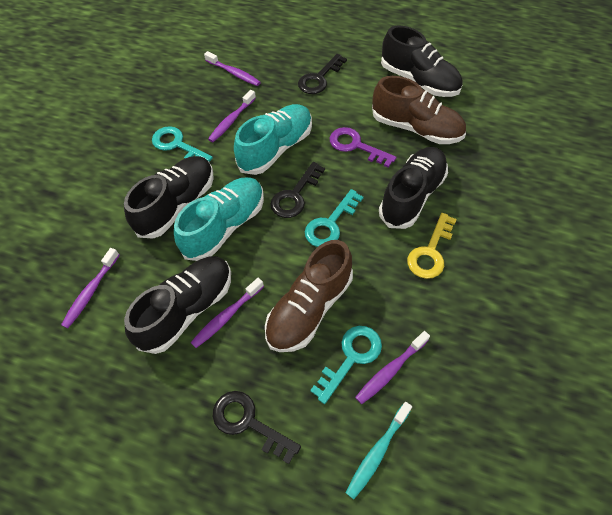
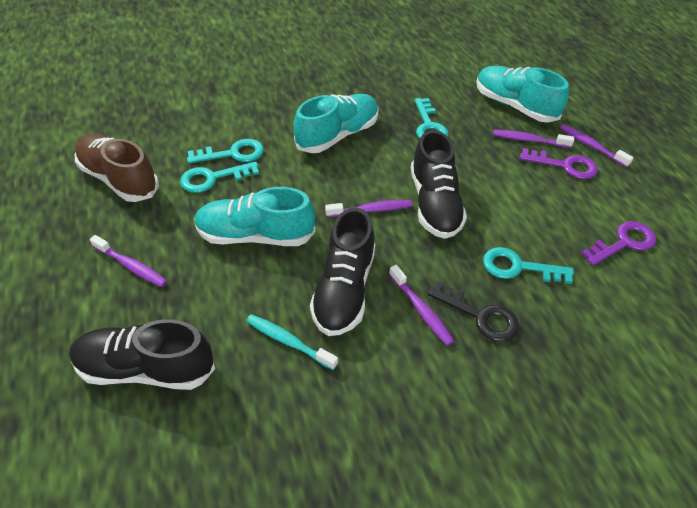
black key: [213,391,301,464] [270,162,325,218] [298,54,347,94] = 3 -> [428,281,519,342] = 1
black shoe: [124,156,214,238] [124,256,231,354] [379,147,448,229] [381,25,462,97] = 4 -> [69,319,215,390] [310,208,375,336] [411,130,467,239] = 3
brown shoe: [265,240,353,352] [372,76,466,144] = 2 -> [75,134,159,202] = 1
purple key: [330,127,396,168] = 1 -> [520,148,598,179] [581,221,656,266] = 2
turquoise key: [152,126,213,162] [305,189,363,247] [310,326,382,404] = 3 -> [180,161,260,193] [187,139,264,164] [414,98,449,139] [483,247,574,284] = 4
turquoise shoe: [174,177,264,261] [234,104,312,175] = 2 -> [194,187,316,246] [294,94,379,153] [476,66,569,123] = 3
yellow key: [407,213,457,279] = 1 -> none = 0

